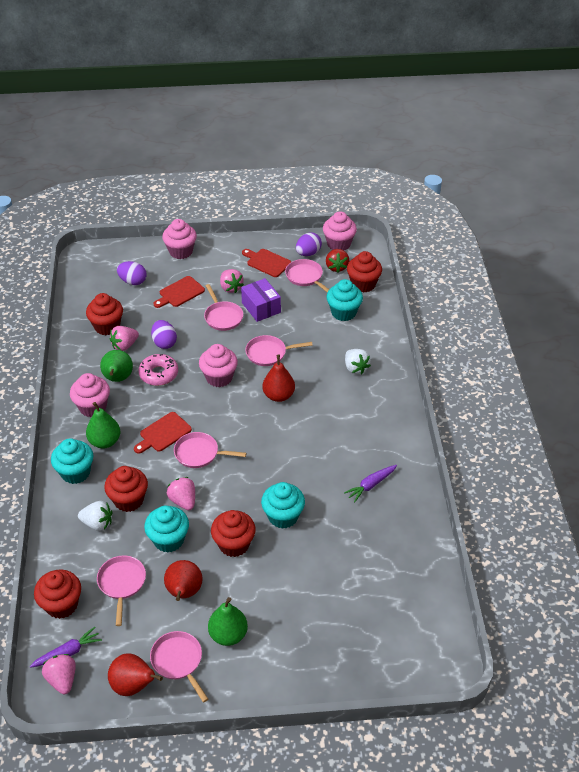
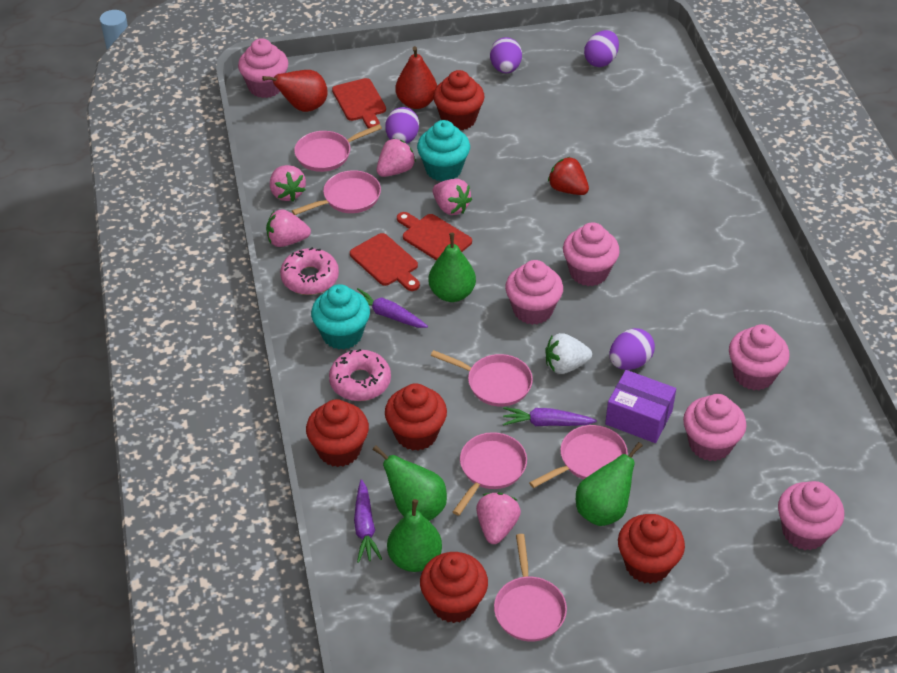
green pear: [86,402,120,448] [100,350,133,382] [208,597,248,646] = 3 -> [373,446,447,521] [387,499,442,572] [428,233,476,302] [576,442,643,526] = 4
pink cupcake: [70,373,110,417] [162,219,197,259] [199,344,238,387] [323,211,357,250] = 4 -> [238,38,288,98] [505,260,563,325] [563,222,620,286] [683,394,747,461] [729,324,789,390] [778,481,844,550] = 6
pink donut: [138,354,178,386] = 1 -> [280,247,339,295] [329,349,391,401] = 2
pink strawberry: [42,654,76,694] [110,326,139,351] [167,477,195,510] [220,269,244,293] = 4 -> [266,209,311,247] [270,165,306,201] [377,138,416,177] [432,179,472,215] [476,493,521,544] = 5
purple carrot: [30,627,102,668] [344,465,397,503] = 2 -> [354,479,382,563] [357,288,428,328] [503,407,597,426] = 3
purple egg: [117,261,146,285] [151,320,177,349] [296,232,322,256] = 3 -> [385,107,419,144] [490,37,522,73] [584,30,619,67] [609,328,655,370] = 4
red pear: [108,653,163,696] [164,560,203,601] [262,355,295,402] = 3 -> [262,70,328,112] [396,46,437,109] = 2
turquoise cupcake: [51,438,93,484] [144,506,189,553] [261,482,305,529] [326,279,363,321] = 4 -> [311,284,370,350] [417,120,470,181] = 2
white strawberry: [78,501,112,531] [345,349,371,374] = 2 -> [545,333,592,374] = 1

